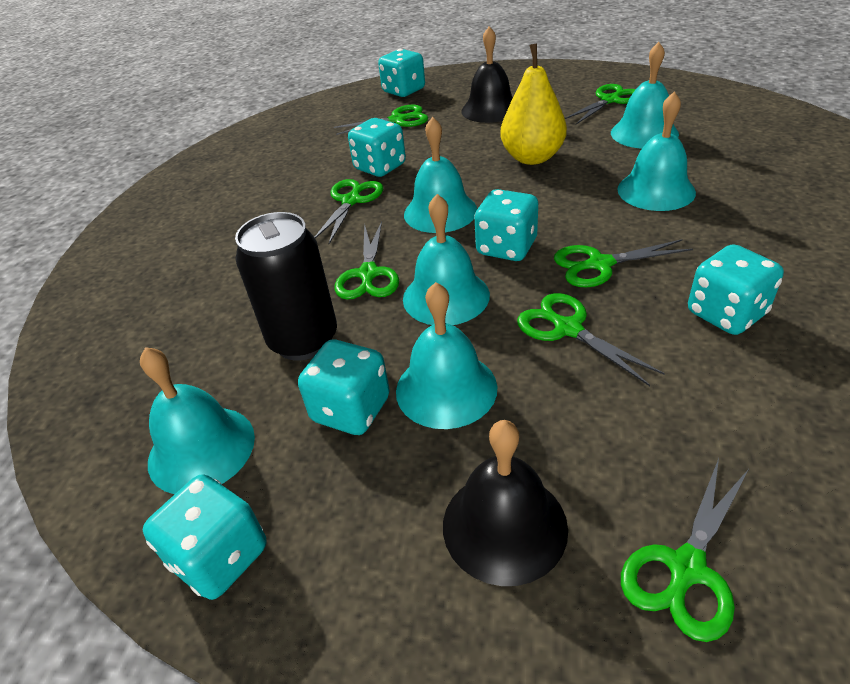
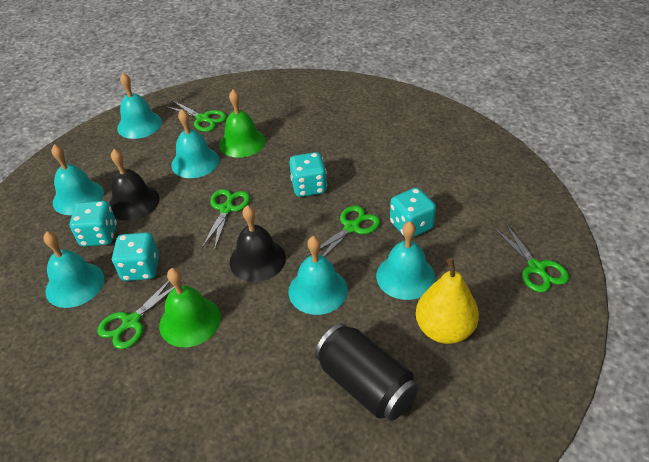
green bell: none = 0 -> [159,268,221,347] [219,90,266,158] = 2
green scissors: [315,179,383,244] [334,105,428,135] [335,221,399,300] [517,293,665,386] [554,239,693,287] [565,84,636,124] [621,458,749,642] = 7 -> [97,280,184,349] [165,100,227,132] [202,189,250,251] [306,205,380,257] [494,223,569,292] = 5
turquoise dice: [143,474,267,600] [298,340,390,435] [348,118,406,177] [378,49,425,97] [474,189,538,261] [688,244,784,335] = 6 -> [70,201,117,247] [112,232,159,281] [289,152,327,197] [390,188,436,237] = 4

